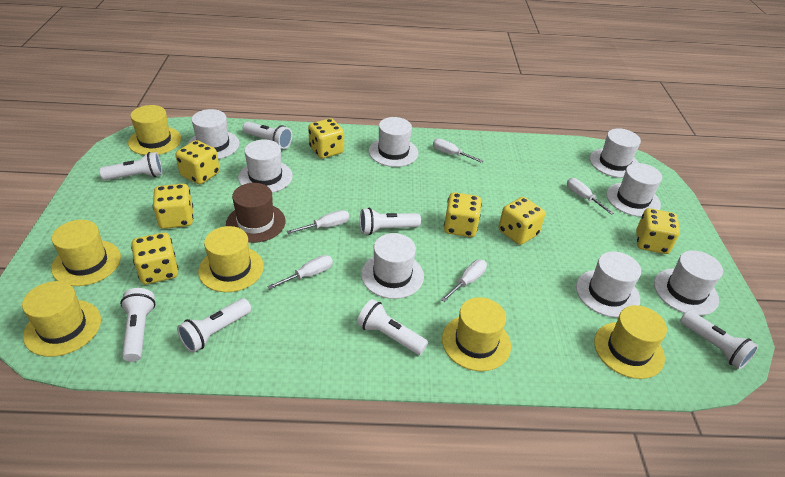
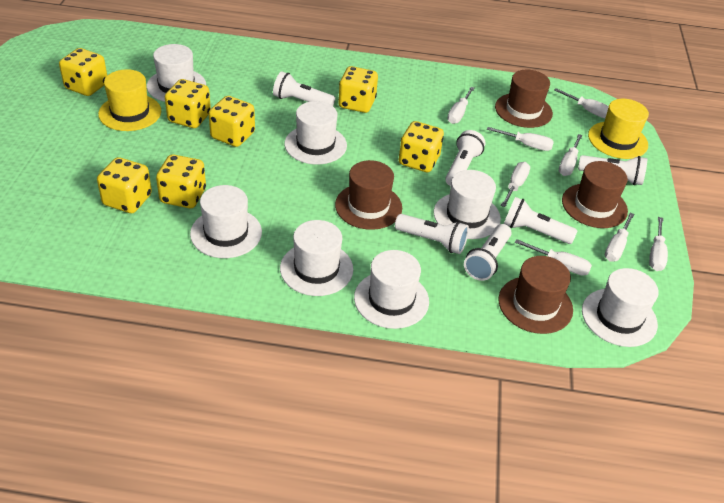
brown hat: [226,183,286,243] = 1 -> [335,160,402,230] [495,70,553,128] [498,256,573,334] [562,161,628,228] = 4
white flashlight: [100,152,163,180] [120,288,155,362] [177,298,251,353] [243,122,292,149] [357,299,428,355] [360,208,421,235] [680,310,758,369] = 7 -> [273,71,335,106] [395,214,469,254] [445,130,485,186] [464,224,512,281] [504,197,577,244] [578,155,647,185] = 6
white hat: [188,109,240,159] [238,139,293,193] [361,233,424,299] [369,117,418,167] [576,251,641,318] [590,128,641,178] [606,163,662,217] [654,250,723,316] = 8 -> [147,44,206,102] [190,185,262,258] [280,220,353,296] [285,101,347,164] [354,250,429,329] [434,170,501,239] [582,268,659,347] = 7
white screwdriver: [267,255,333,289] [287,210,349,234] [433,138,483,163] [441,260,487,302] [567,178,614,215] = 5 -> [447,87,474,124] [487,127,554,151] [501,162,530,207] [515,239,592,276] [554,88,609,118] [559,134,583,176] [605,213,635,262] [649,217,668,271] = 8
yellow hat: [22,281,101,357] [51,220,121,286] [128,105,181,155] [198,226,264,292] [442,297,511,371] [594,305,667,379] = 6 -> [98,69,161,131] [588,99,649,159] = 2

